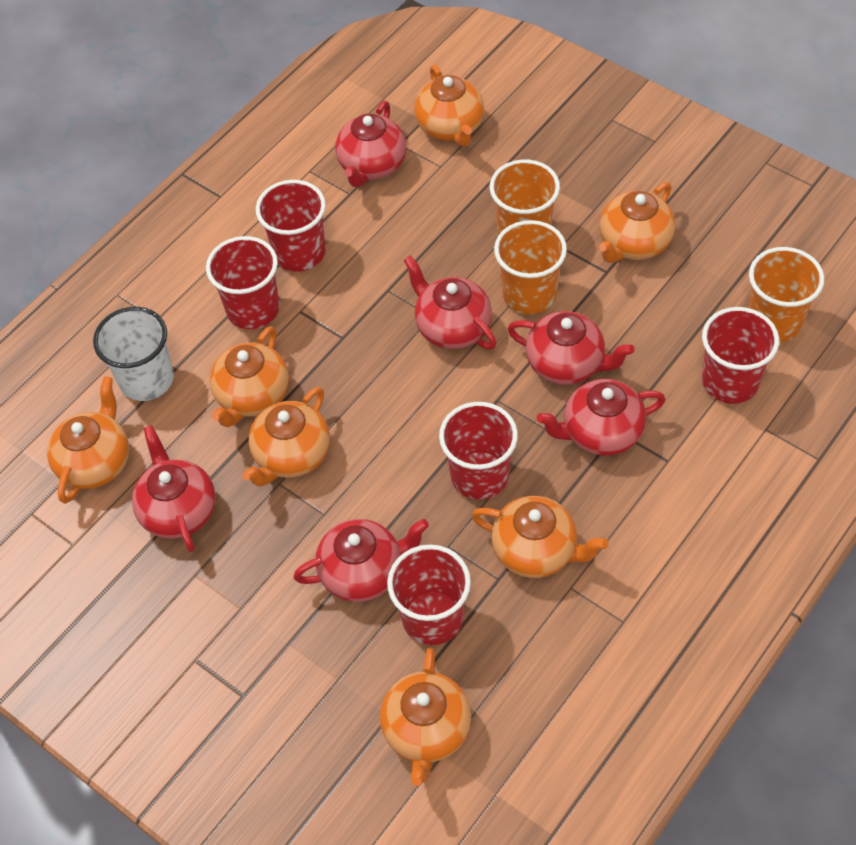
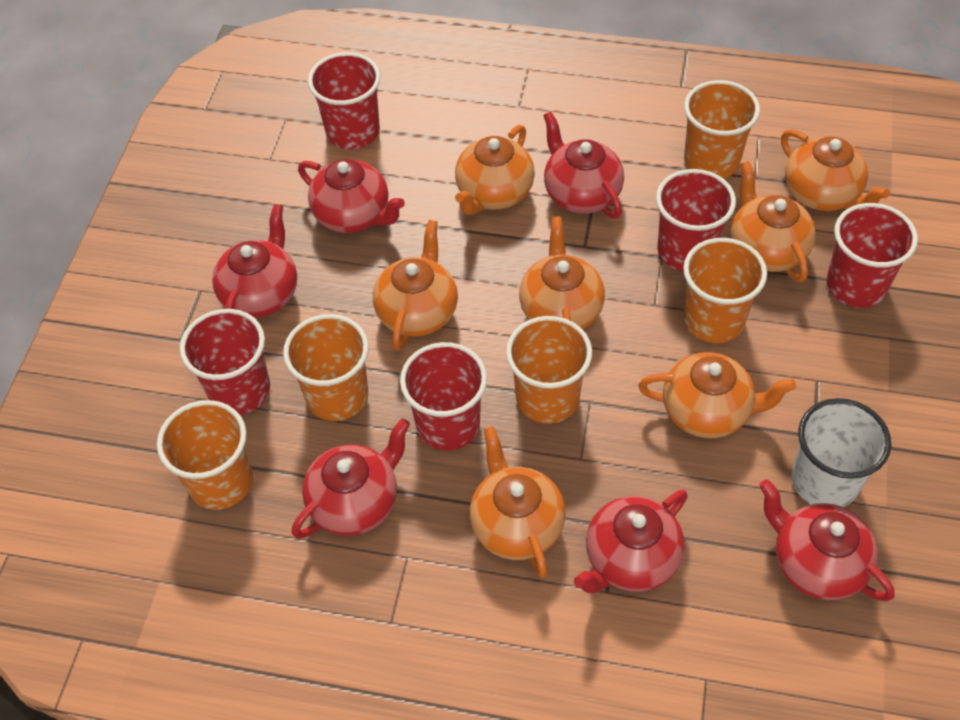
orange cup: [490,160,560,235] [494,220,567,314] [748,247,825,342] = 3 -> [157,400,253,510] [283,314,369,421] [506,316,592,424] [683,238,767,343] [684,80,760,179] = 5

